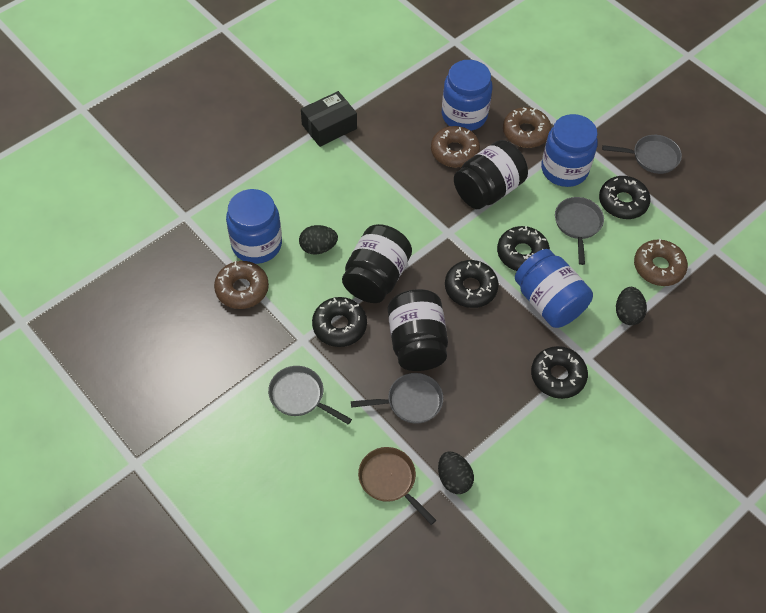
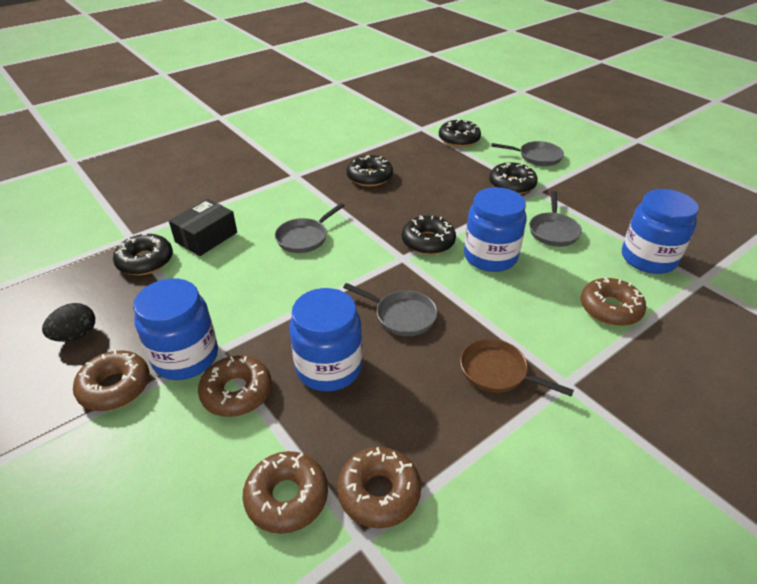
black egg: [299,225,338,254] [438,452,474,494] [616,287,647,325] = 3 -> [42,303,95,342] = 1
black jar: [342,224,412,303] [388,289,448,371] [454,140,528,209] = 3 -> none = 0
brown donut: [214,261,269,309] [431,126,480,167] [503,107,552,148] [634,239,688,286] = 4 -> [73,350,150,411] [198,355,272,417] [243,451,328,534] [337,447,421,528] [580,277,646,326] = 5

